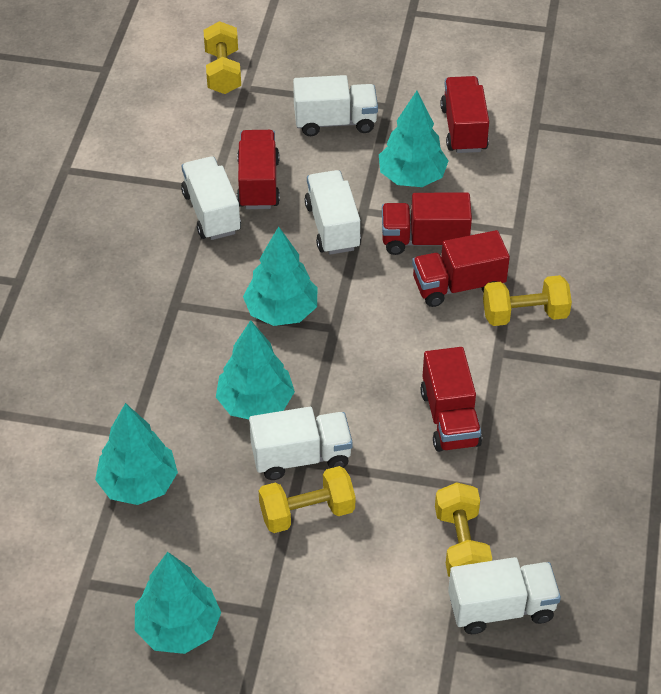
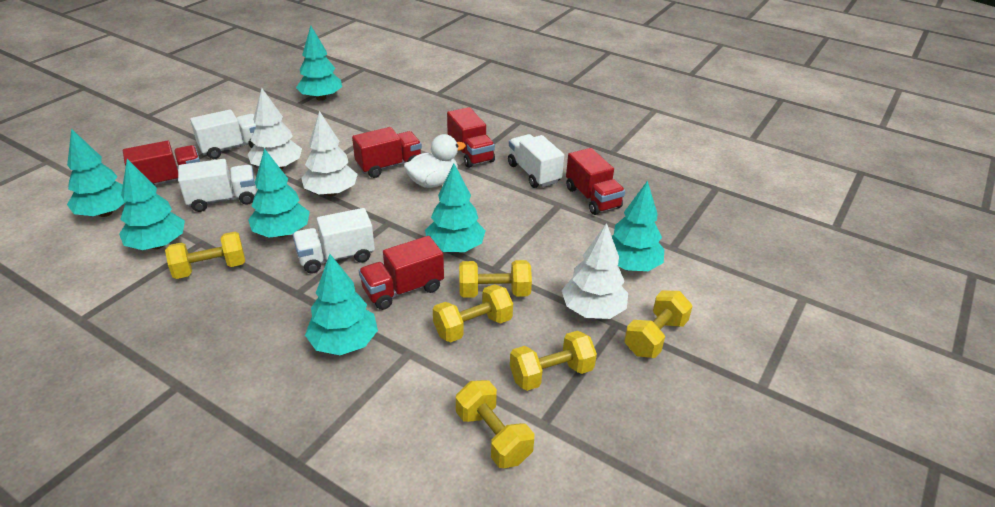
turquoise tree: [95,403,178,505] [135,552,221,654] [216,320,295,419] [243,226,317,326] [379,91,448,187] = 5 -> [67,129,126,217] [119,159,185,250] [248,148,310,238] [296,26,342,101] [305,254,378,355] [425,164,486,252] [612,181,664,271] = 7
white duck: none = 0 -> [404,134,466,188] = 1
white tree: none = 0 -> [248,88,302,170] [302,111,358,196] [562,223,628,319] = 3
white truck: [181,157,241,240] [249,407,353,480] [293,75,378,136] [305,170,361,254] [448,557,561,634] = 5 -> [178,159,256,212] [190,109,257,159] [293,208,375,274] [508,134,564,188] = 4
yellow dumbbell: [204,21,241,94] [259,466,355,533] [435,482,492,577] [483,275,572,326] = 4 -> [165,232,245,279] [433,284,513,342] [456,380,534,468] [459,260,532,298] [510,331,597,391] [624,290,693,358] = 6

